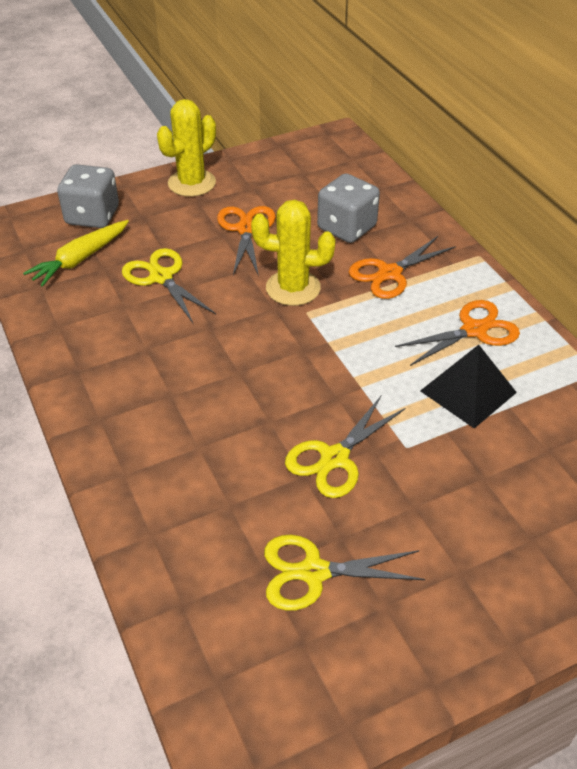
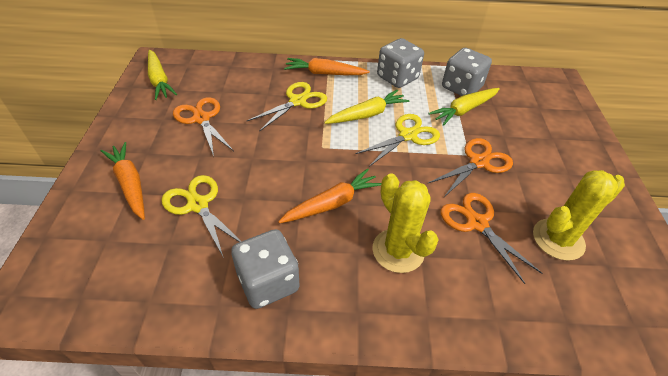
black pyramid: [420,345,517,429] = 1 -> none = 0
grey dice: [57,164,119,228] [317,173,380,243] = 2 -> [231,229,300,309] [377,38,424,88] [442,48,492,96] = 3
orange carrot: none = 0 -> [101,142,145,220] [278,168,381,224] [284,58,370,75] = 3
yellow carrot: [23,220,129,287] = 1 -> [148,50,177,100] [324,90,410,124] [428,88,500,126] = 3

